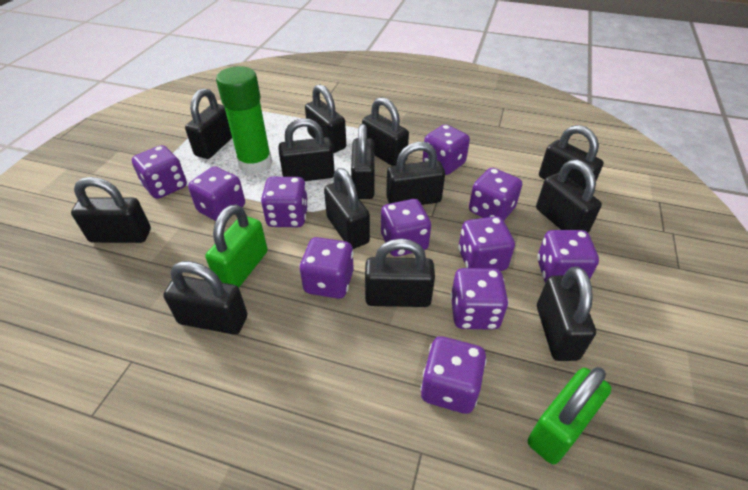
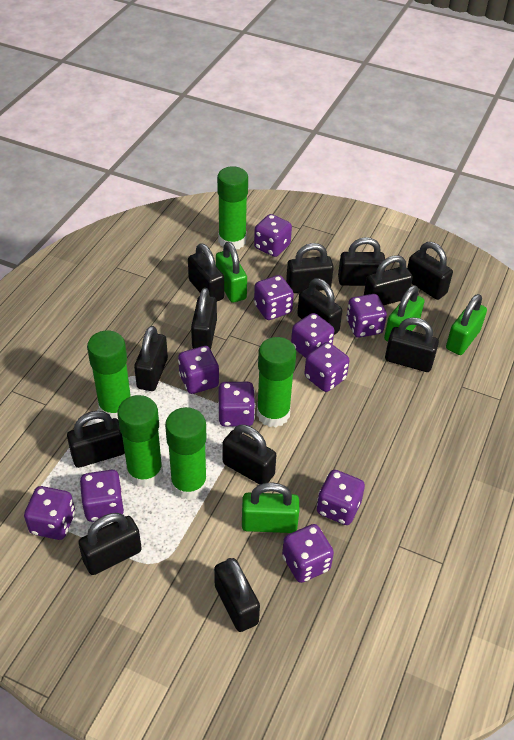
green glue stick: [216,66,272,174] = 1 -> [87,331,131,419] [117,395,163,488] [165,407,207,500] [217,166,248,249] [257,337,296,427] = 5
green padlock: [206,204,268,288] [528,367,611,465] = 2 -> [216,242,247,303] [242,482,299,533] [384,285,425,342] [446,294,487,355] = 4

